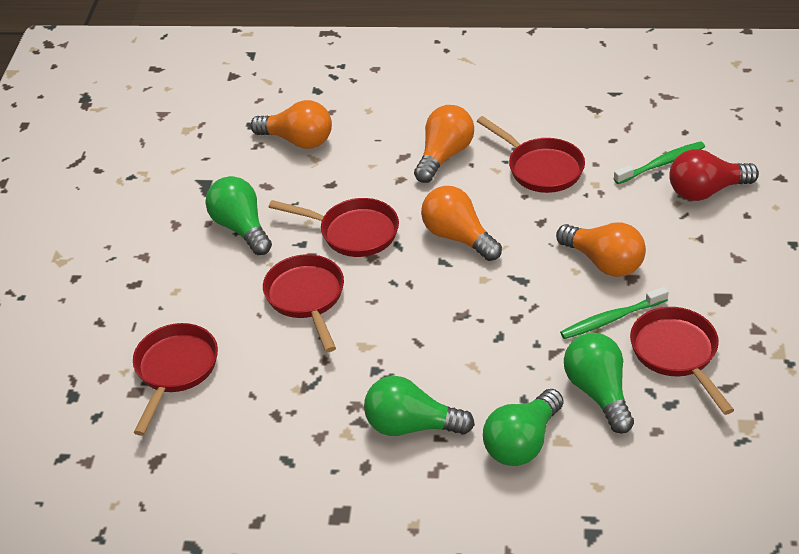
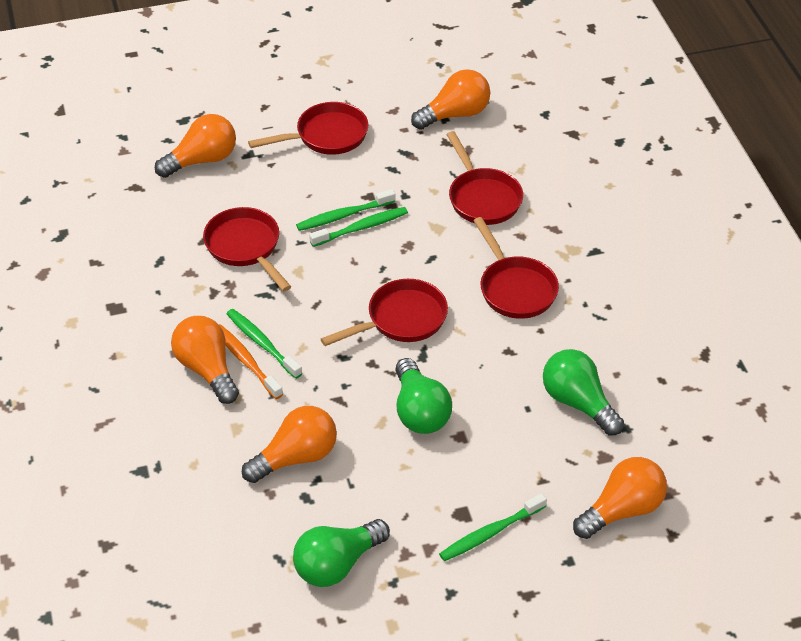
green light bulb: [205,176,272,255] [364,376,475,436] [483,389,563,466] [564,333,634,434] = 4 -> [293,519,390,587] [395,358,452,434] [543,349,624,436] = 3
green toothbrush: [560,287,669,339] [614,141,705,184] = 2 -> [227,309,302,379] [296,189,395,231] [309,207,408,247] [439,493,547,561] = 4
orange light bulb: [250,100,332,149] [414,105,474,183] [421,186,502,261] [556,222,646,277] = 4 -> [155,114,236,178] [171,316,239,404] [242,406,337,483] [411,69,490,130] [573,457,667,539] = 5
orange toothbrush: none = 0 -> [219,324,283,399] = 1
red light bulb: [669,149,759,201] = 1 -> none = 0

